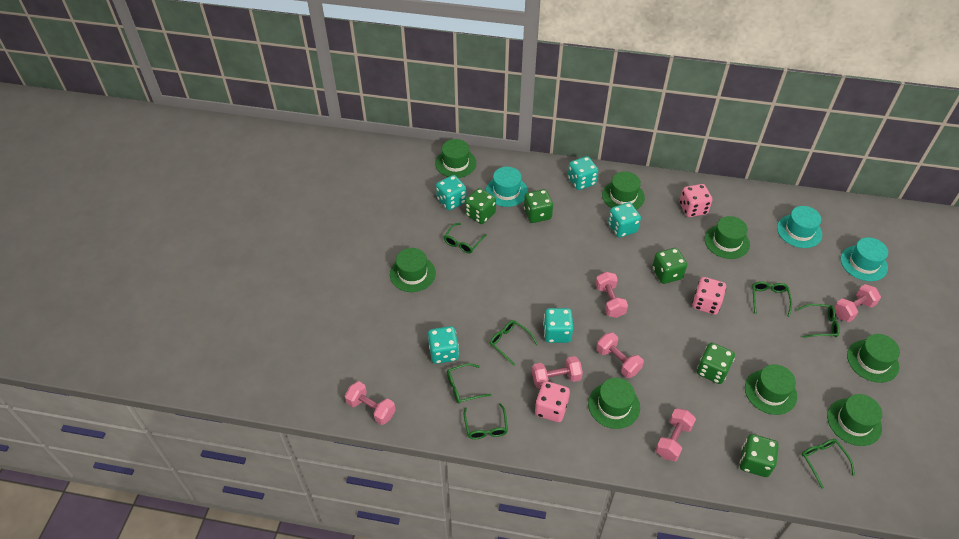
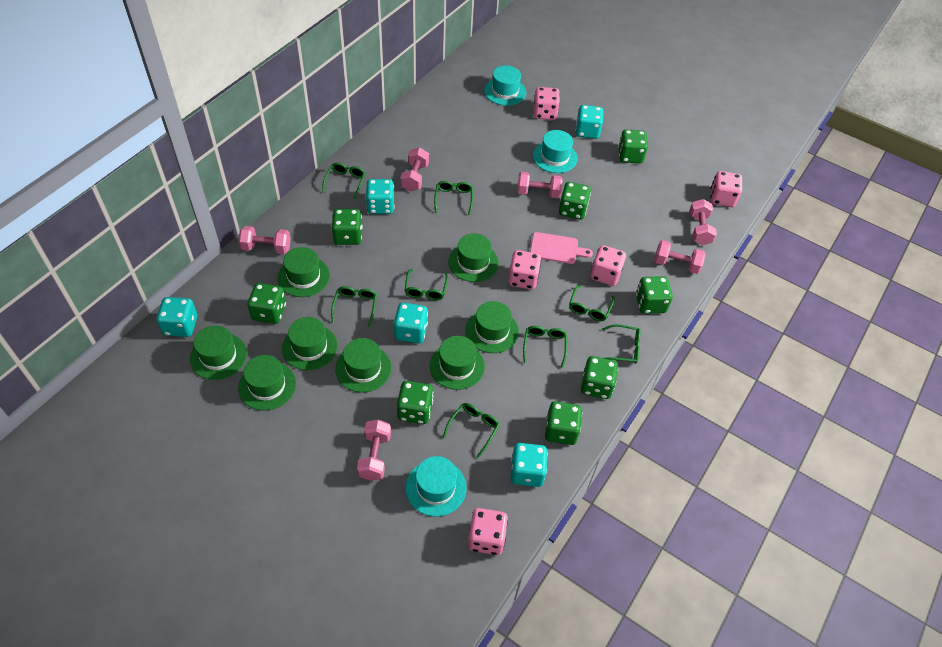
green dice: [465,188,496,224] [524,189,553,223] [652,248,687,284] [697,343,735,384] [740,434,779,477] = 5 -> [247,283,286,324] [331,209,363,245] [397,381,433,424] [545,401,582,445] [559,182,591,220] [581,356,618,399] [618,130,648,163] [636,276,673,314] = 8
green glasses: [444,223,487,254] [447,363,491,404] [464,403,508,439] [490,320,538,366] [752,281,792,317] [796,304,840,338] [802,439,855,489] = 7 -> [322,163,365,200] [331,286,377,327] [405,269,448,300] [434,181,473,215] [443,403,500,458] [523,326,567,368] [569,285,615,321] [602,324,641,364] = 8
pink cutting board: none = 0 -> [530,232,593,264] = 1
pink dice: [535,381,570,422] [680,184,712,217] [692,277,726,315] = 3 -> [468,508,508,555] [508,250,541,289] [533,87,560,120] [590,245,626,286] [710,171,742,207] = 5

